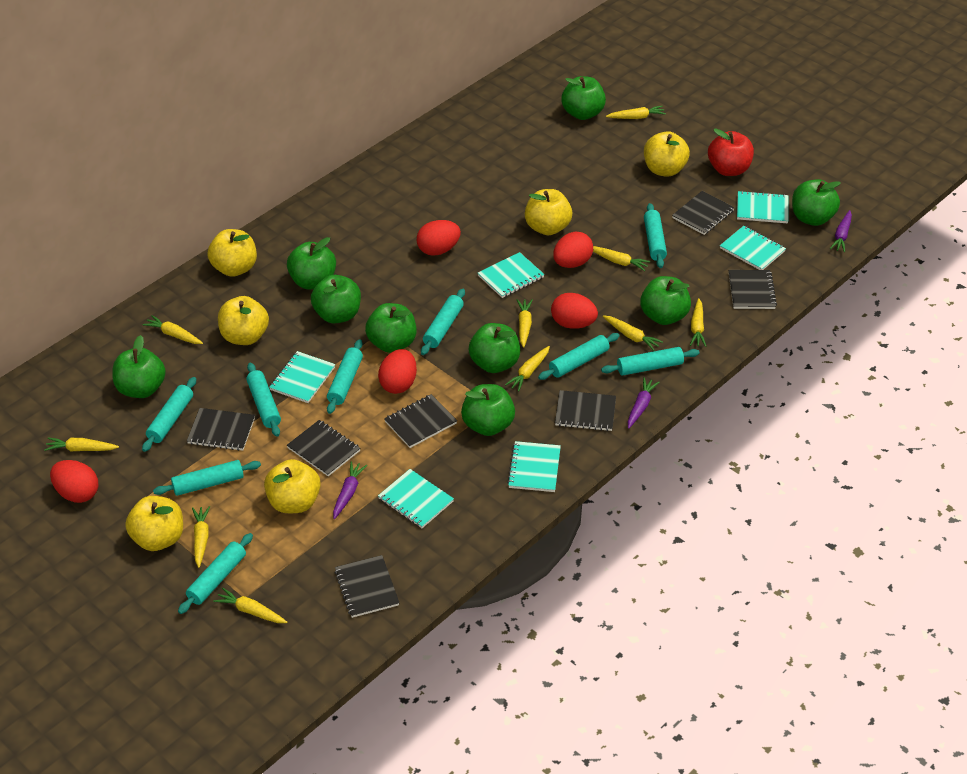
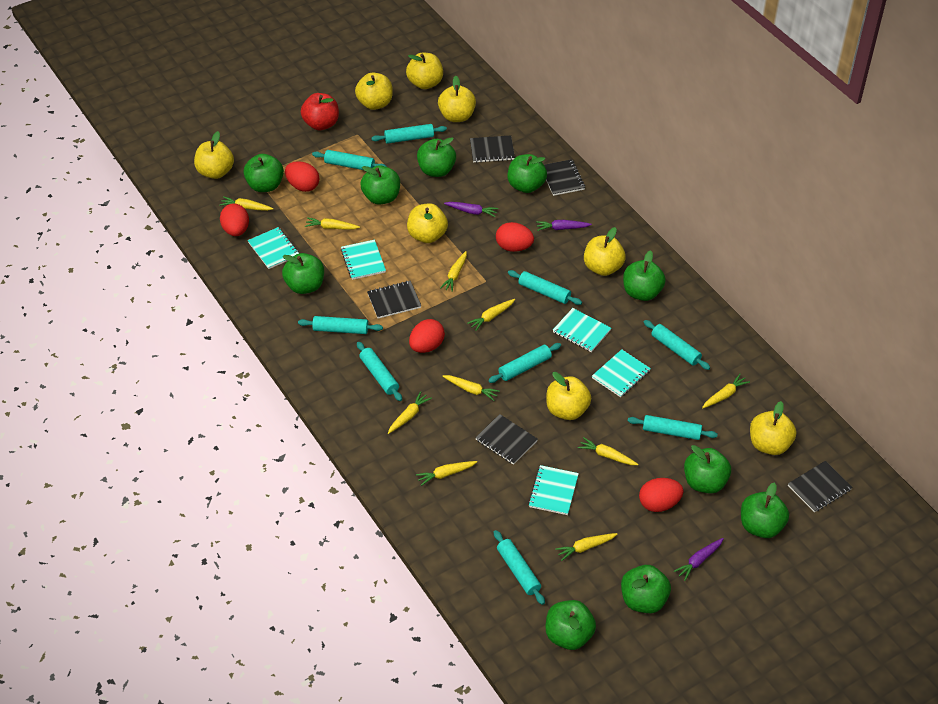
black notebook: [187,408,255,451] [287,420,360,476] [335,555,399,618] [384,394,457,448] [555,390,616,431] [672,191,734,235] [729,270,777,309] = 7 -> [367,281,421,319] [470,135,515,163] [475,414,538,465] [544,159,585,196] [788,461,852,512] = 5
green apple: [112,335,166,398] [287,237,336,289] [311,275,361,323] [365,303,416,353] [461,384,515,436] [469,323,520,373] [561,76,606,120] [640,276,691,325] [792,179,841,226] = 9 -> [244,154,284,192] [282,253,324,294] [360,165,400,205] [417,137,456,177] [508,154,547,193] [546,600,596,650] [621,565,671,613] [623,250,666,301] [684,445,731,494] [741,483,789,538] = 10
turquoise notebook: [269,351,335,403] [378,469,454,528] [478,252,545,298] [507,441,561,492] [720,226,786,270] [737,191,789,223] = 6 -> [248,227,299,269] [341,240,386,280] [528,465,579,515] [553,308,611,352] [592,349,651,397] = 5
yellow apple: [125,496,183,551] [207,229,257,277] [218,296,269,345] [264,459,321,513] [525,189,572,235] [644,131,690,177] = 6 -> [194,131,234,179] [355,72,393,110] [406,53,443,89] [407,203,448,243] [438,76,476,122] [546,372,591,420] [584,227,626,276] [750,401,796,455] = 8

